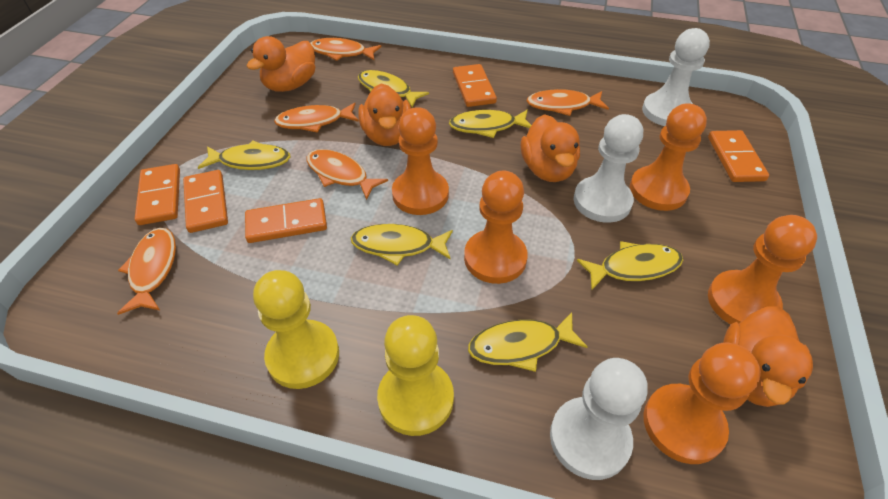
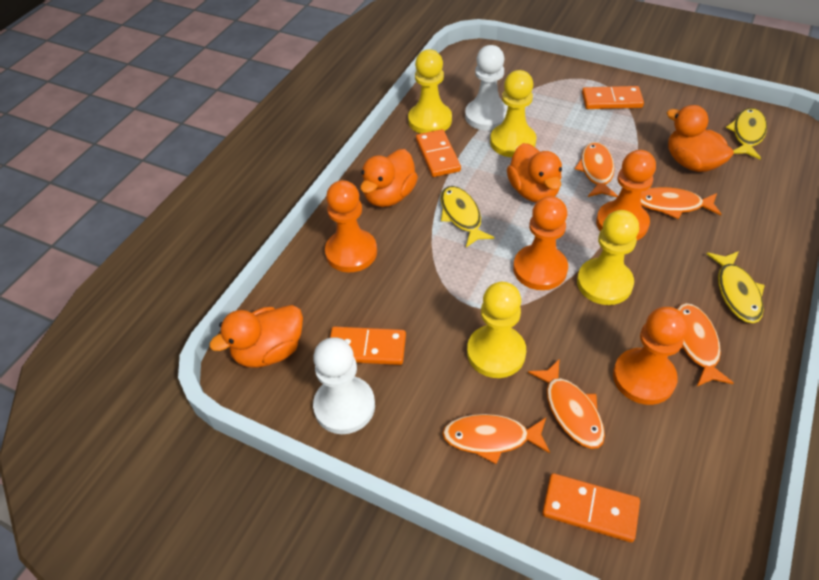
orange domino: [135,164,180,225] [183,170,228,233] [245,198,327,243] [453,64,497,107] [708,130,769,182] = 5 -> [330,326,406,365] [416,129,461,177] [542,473,640,542] [582,86,644,109] = 4
orange pawn: [392,107,449,215] [464,170,528,284] [630,103,707,211] [643,343,761,464] [708,215,817,324] = 5 -> [325,180,377,272] [513,196,568,290] [596,150,656,240] [613,307,688,405] = 4
white pawn: [550,358,648,480] [574,114,643,223] [642,28,710,126] = 3 -> [313,337,375,434] [465,45,508,130] = 2
yellow fish: [198,140,291,170] [351,224,453,266] [358,70,429,107] [449,110,531,138] [468,312,588,372] [577,241,683,290] = 6 -> [441,186,495,247] [707,251,765,323] [726,108,767,159] = 3
yellow pawn: [253,270,339,389] [377,315,454,436] = 2 -> [408,49,452,134] [467,282,526,378] [490,70,536,157] [577,210,639,305] = 4

